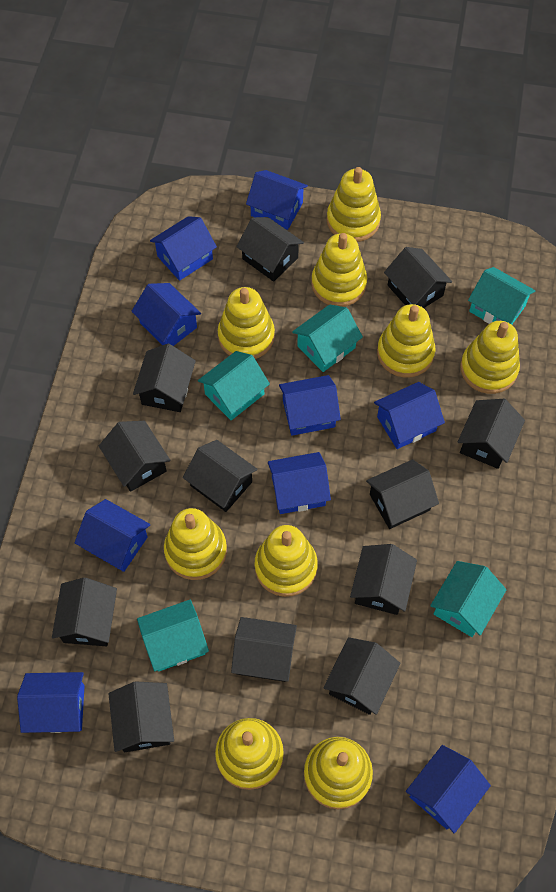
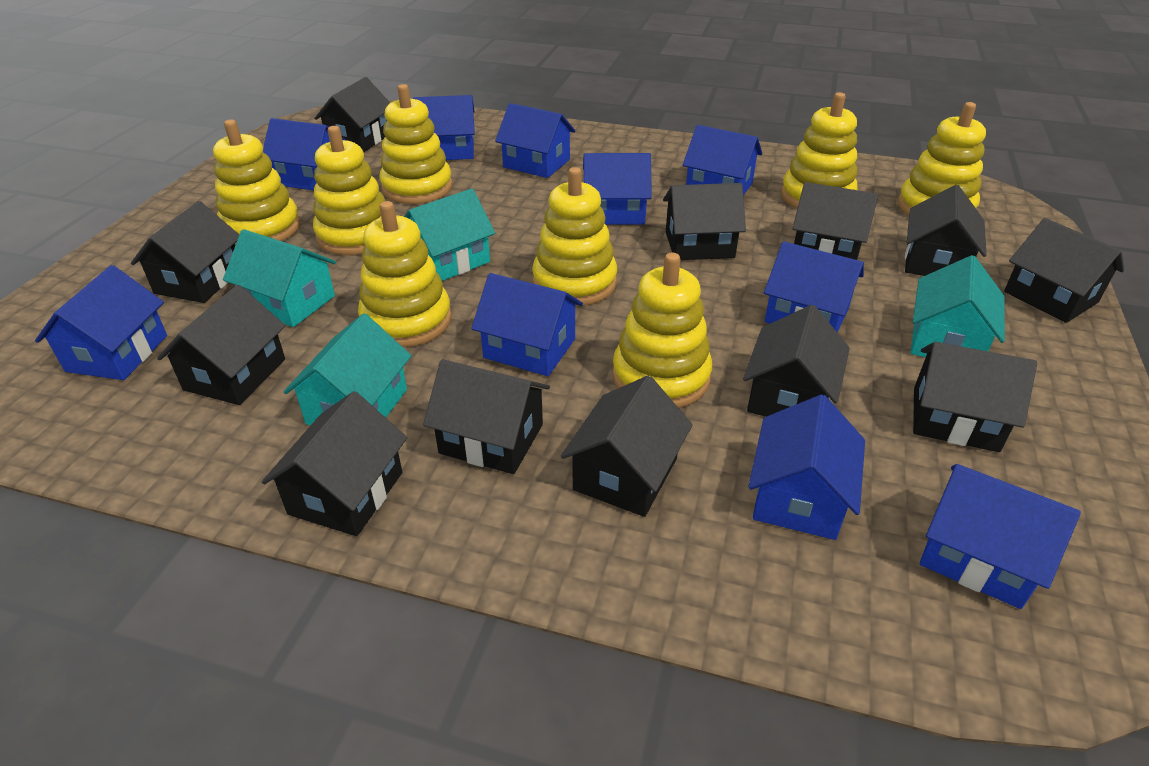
blue house: [17,672,85,733] [75,499,150,572] [131,283,201,346] [150,216,217,281] [246,170,308,230] [268,452,331,514] [279,375,341,436] [374,382,445,449] [406,745,491,833] = 9 -> [35,265,167,380] [263,118,345,191] [413,95,475,160] [471,273,583,376] [495,103,575,178] [583,153,652,224] [683,125,762,195] [748,394,865,540] [764,241,864,332] [920,464,1081,609] = 10
turquoise house: [137,600,209,671] [198,351,270,420] [292,305,363,372] [430,561,507,637] [468,267,535,325] = 5 -> [223,229,336,327] [284,313,412,426] [404,189,495,281] [911,255,1005,357] = 4
yellow stacking toy: [164,508,227,580] [215,718,284,790] [218,287,275,359] [255,525,318,597] [304,737,373,809] [311,233,367,307] [327,167,381,242] [377,304,435,378] [460,321,520,394] = 9 -> [213,119,301,245] [313,126,386,255] [358,201,452,347] [380,84,453,204] [532,167,617,306] [612,253,712,408] [781,92,857,209] [898,102,986,216] = 8

